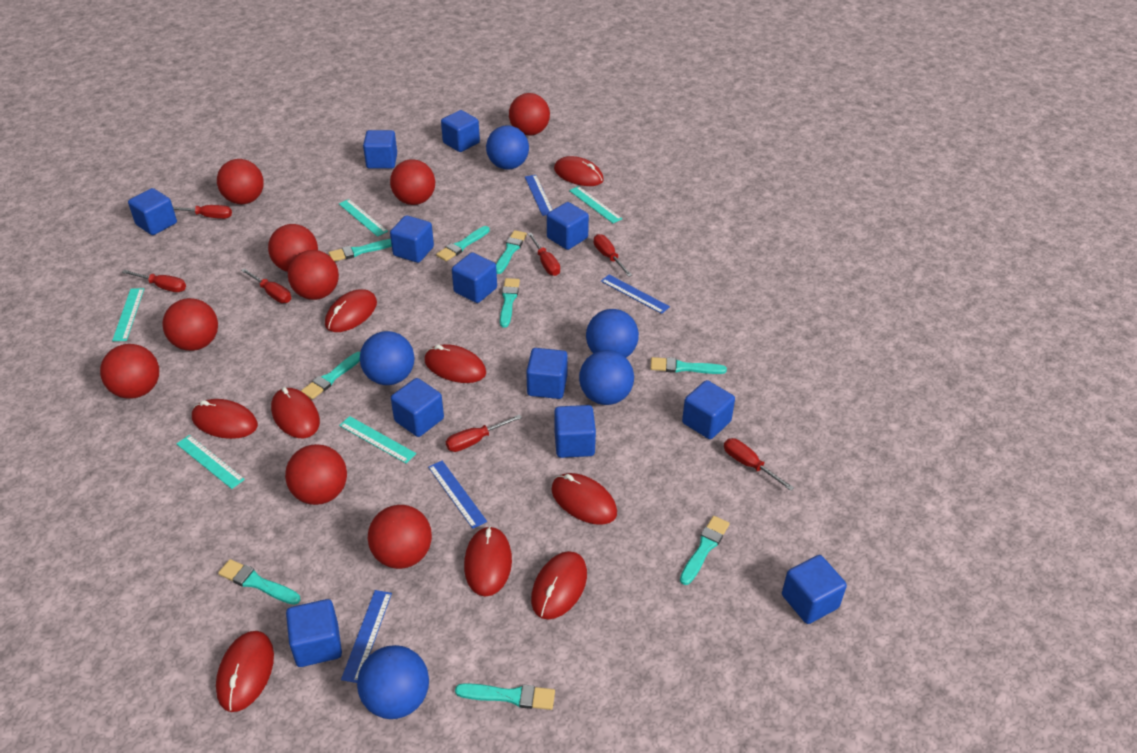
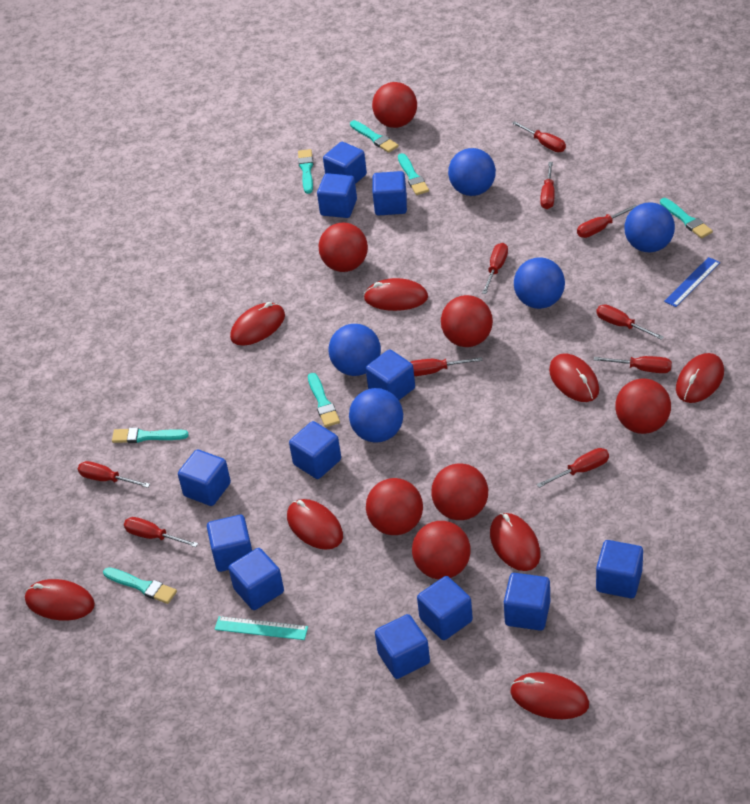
blue ruler: [341,590,392,683] [428,461,487,529] [525,175,553,216] [601,275,670,314] = 4 -> [664,257,720,307] = 1
red ball: [100,344,159,399] [163,298,218,351] [217,159,264,204] [268,224,318,272] [285,444,347,505] [288,250,339,300] [368,505,432,569] [390,159,435,205] [509,93,550,136] = 9 -> [319,223,368,272] [366,478,423,535] [372,82,417,128] [412,521,471,579] [431,463,488,520] [441,295,493,347] [615,378,671,434] = 7
red mouse: [192,399,258,439] [216,631,274,712] [271,387,320,438] [325,289,377,332] [425,344,486,383] [464,526,512,597] [531,551,587,619] [551,473,617,525] [554,156,604,186] = 9 -> [25,579,95,620] [230,302,285,346] [287,499,343,550] [364,278,428,311] [490,513,540,571] [510,672,589,719] [549,353,599,402] [676,353,724,403] = 8
red screwdriver: [122,270,186,292] [173,205,232,219] [241,268,291,303] [446,414,522,452] [528,233,560,276] [594,234,632,277] [724,438,794,491] = 7 -> [78,461,150,488] [124,517,198,547] [410,357,483,376] [482,243,508,294] [512,121,566,152] [536,448,609,488] [540,162,555,209] [577,204,637,238] [594,356,672,373] [596,304,664,340] = 10
turquoise brush: [218,559,300,605] [301,352,360,400] [329,239,392,261] [436,226,490,261] [455,683,555,710] [496,230,527,274] [500,278,520,328] [650,357,727,374] [680,516,730,585] = 9 -> [103,567,177,604] [112,427,189,443] [298,149,313,194] [308,373,340,427] [350,120,399,153] [398,153,429,195] [660,198,713,238] = 7
turquoise ruler: [112,288,144,341] [176,435,245,489] [339,199,388,237] [339,416,416,463] [569,186,622,223] = 5 -> [215,616,308,640] = 1

